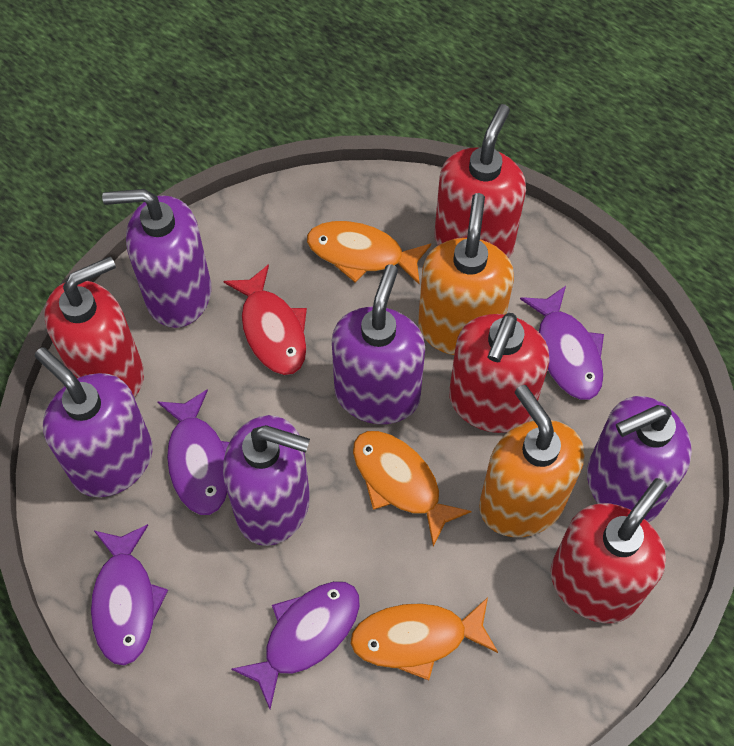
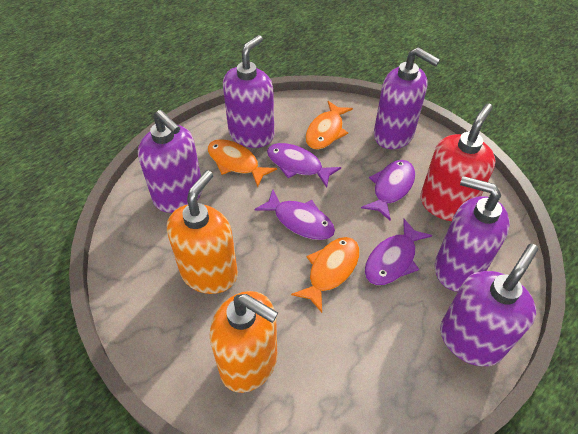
red fish: [223,264,307,375] = 1 -> none = 0
red soap dispenser: [44,256,144,398] [434,104,526,258] [449,313,550,433] [551,478,667,623] = 4 -> [421,103,496,221] = 1

